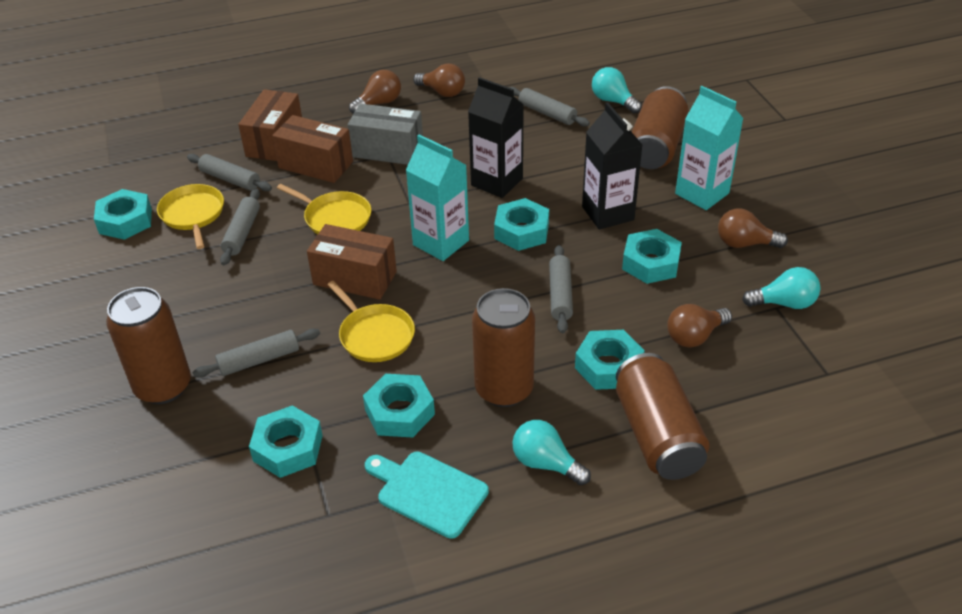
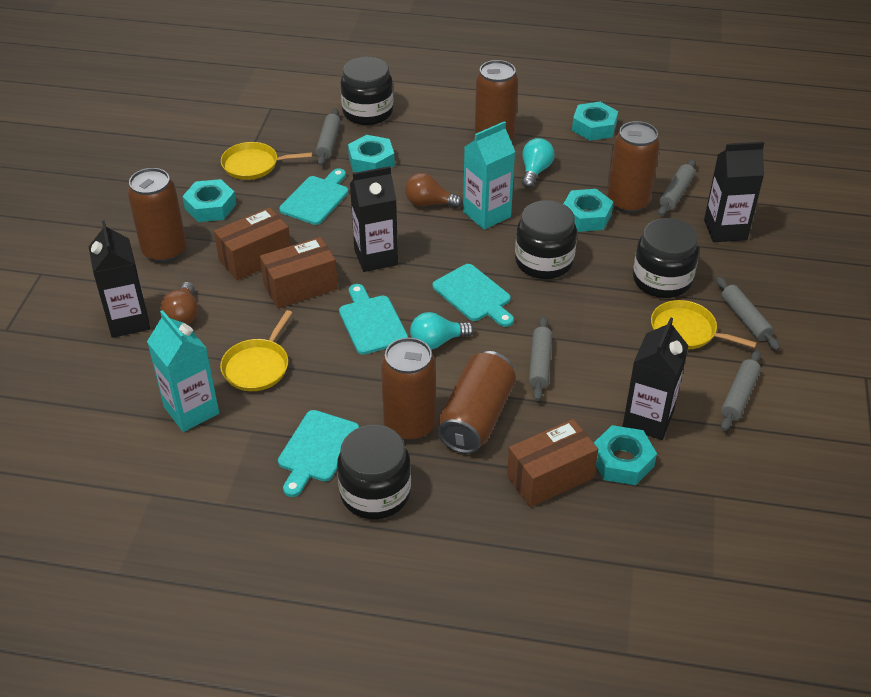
black carton: [468,77,524,198] [582,102,642,230] = 2 -> [89,221,150,338] [350,166,398,272] [623,317,688,440] [704,142,764,242] = 4
black jar: none = 0 -> [337,425,411,519] [340,56,393,125] [515,200,577,279] [633,218,699,298] = 4
brown can: [106,287,191,404] [472,288,535,407] [616,353,710,480] [632,86,688,169] = 4 -> [127,168,186,263] [381,338,436,441] [437,351,516,454] [475,60,518,140] [607,121,660,213] = 5
brown light bulb: [349,70,401,113] [413,63,465,97] [667,304,732,348] [718,208,788,248] = 4 -> [160,282,198,325] [405,173,463,208] = 2
grey box: [348,104,423,165] = 1 -> none = 0
turquoise cutting board: [365,452,489,539] = 1 -> [278,410,359,497] [279,168,348,225] [339,284,408,355] [433,264,514,327] = 4
turquoise light bulb: [512,420,591,485] [592,67,642,113] [742,267,821,309] = 3 -> [410,312,474,350] [522,138,555,188] = 2
turquoise nut: [94,189,152,240] [249,405,323,478] [363,374,435,438] [494,198,549,251] [575,330,645,390] [622,229,682,284] = 6 -> [182,179,236,222] [348,135,395,172] [564,189,613,232] [572,102,618,141] [594,425,657,485] = 5

